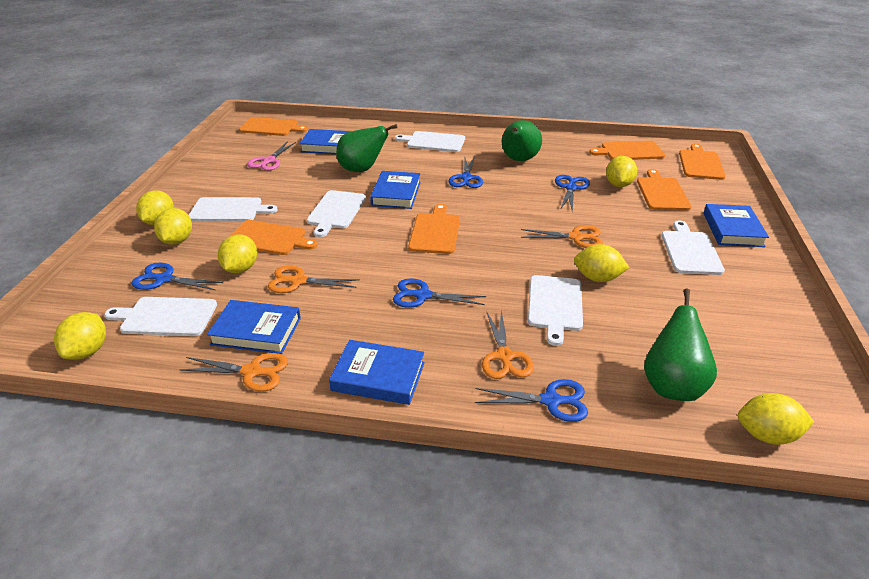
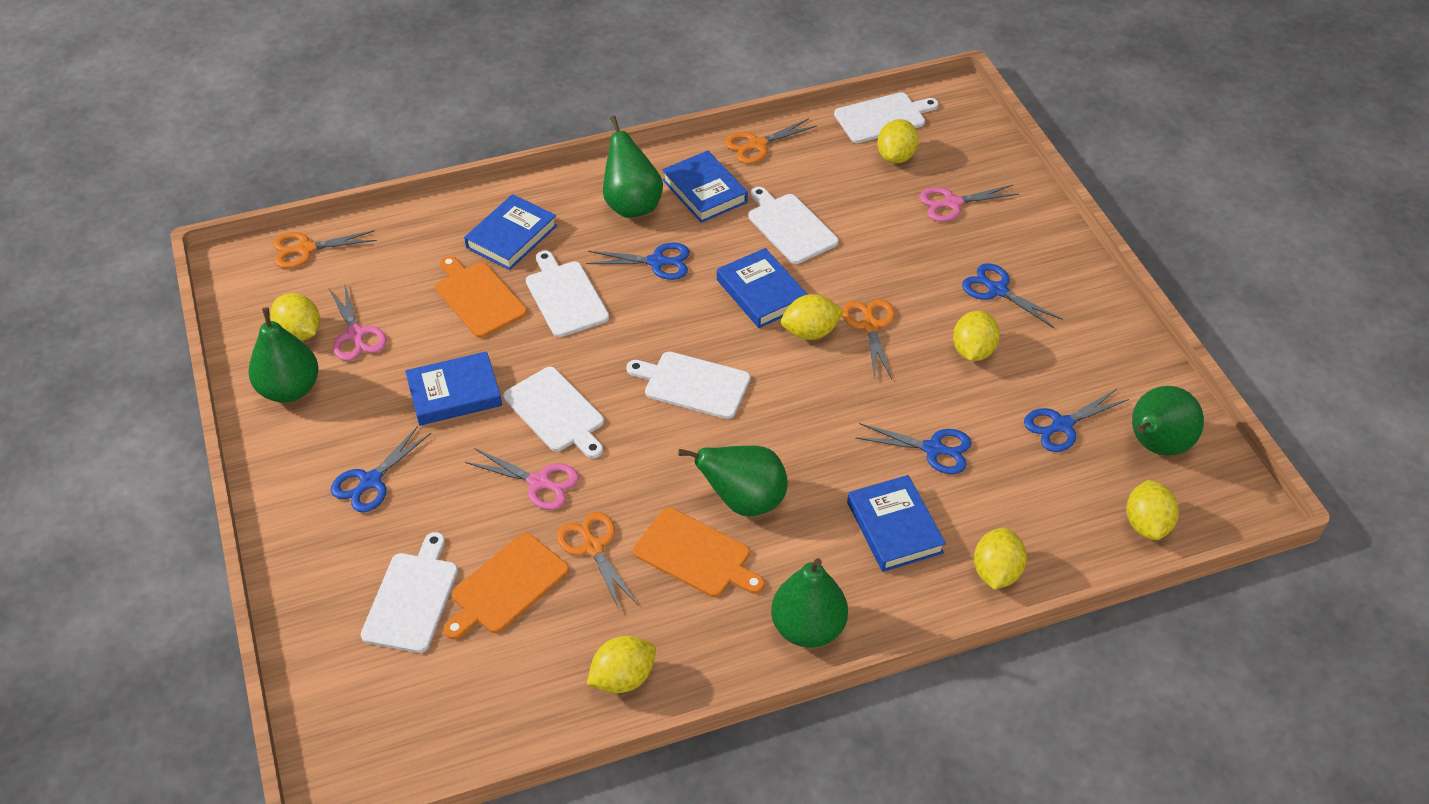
green pear: [336,124,397,172] [502,120,542,161] [644,289,717,401] = 3 -> [248,307,319,403] [603,116,663,218] [678,446,788,516] [771,558,848,648] [1132,386,1204,455] = 5
orange cutting board: [229,220,318,255] [239,117,308,136] [408,204,460,254] [589,141,665,160] [637,169,692,211] [679,144,726,180] = 6 -> [435,256,527,338] [444,533,569,640] [633,508,765,597] = 3
pink scissors: [247,141,296,171] = 1 -> [329,285,387,361] [465,448,579,510] [919,185,1019,222] = 3

